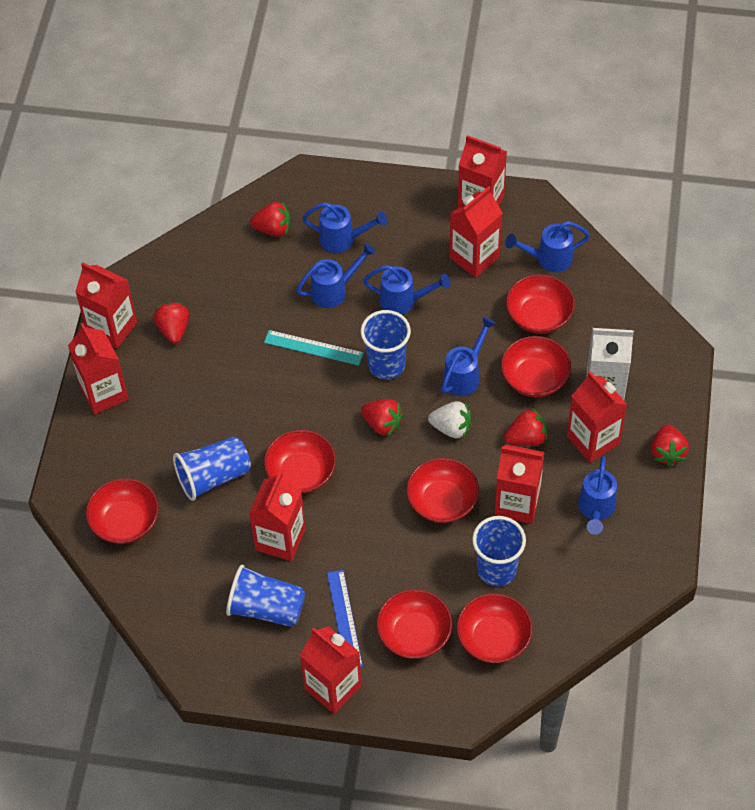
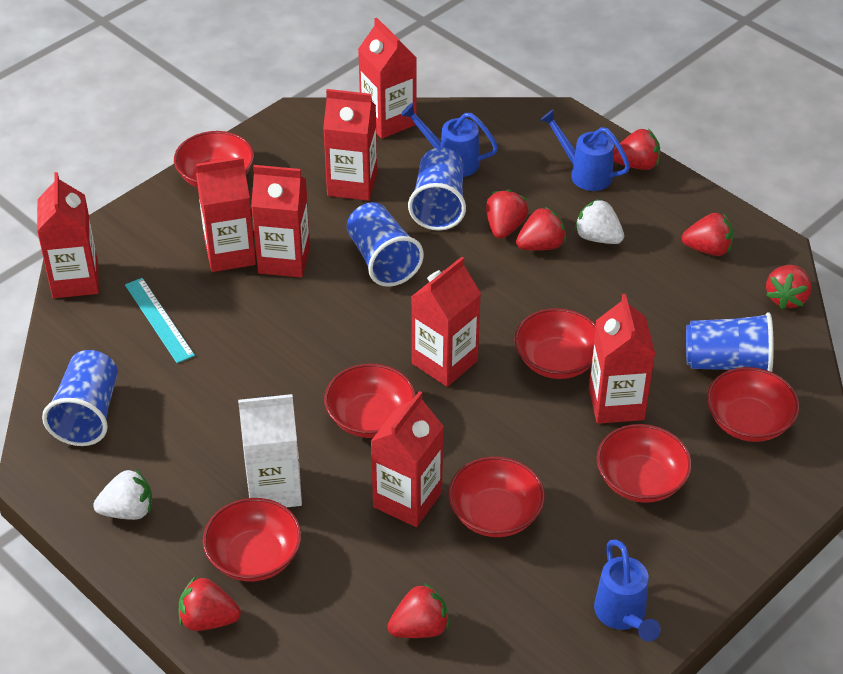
blue ruler: [327,570,363,667] = 1 -> none = 0
blue watering can: [296,243,376,308] [302,202,388,253] [363,265,451,315] [441,317,496,396] [505,221,590,272] [578,456,617,535] = 6 -> [401,103,498,177] [540,109,630,191] [594,540,661,642] = 3
red strawberry: [153,302,189,344] [250,202,290,237] [361,399,403,436] [504,409,547,446] [651,424,689,466] = 5 -> [179,576,241,631] [387,583,449,638] [486,189,528,239] [516,207,566,250] [613,129,660,170] [682,213,734,256] [766,265,812,310] = 7
white strawberry: [428,401,471,438] = 1 -> [93,469,152,520] [575,198,624,244] = 2

